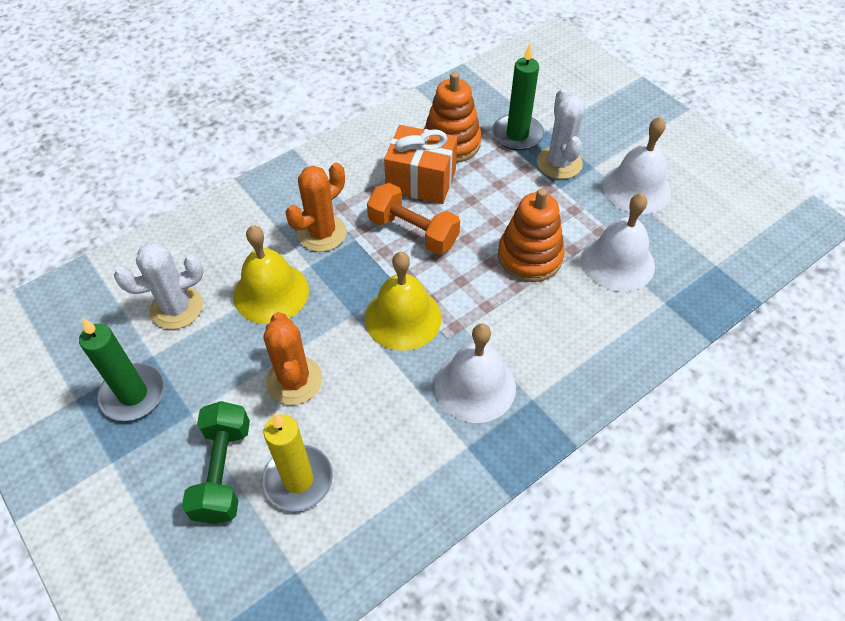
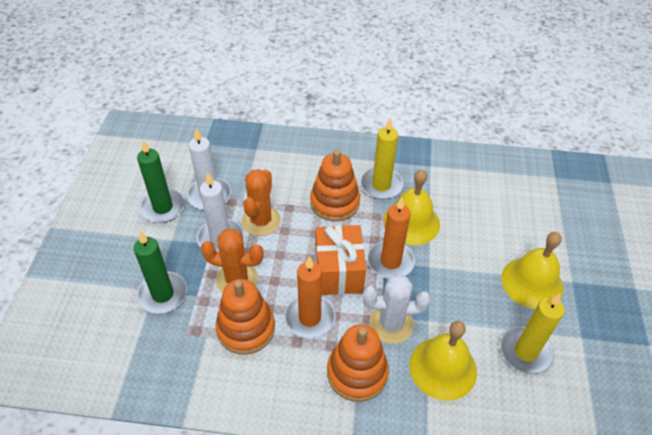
green dumbbell: [182,401,250,524] = 1 -> none = 0
orange candle: none = 0 -> [284,256,336,339] [367,197,415,279] = 2
orange dumbbell: [367,183,460,255] = 1 -> none = 0
orange stacking toy: [424,72,482,163] [498,189,565,282] = 2 -> [215,279,275,355] [310,150,360,222] [327,324,389,402] = 3
white bell: [435,324,516,423] [581,193,655,292] [603,117,671,214] = 3 -> none = 0
white cactus: [114,243,204,329] [537,89,585,179] = 2 -> [363,274,431,344] = 1
white candle: none = 0 -> [187,128,231,210] [197,172,244,252] = 2
yellow bell: [234,225,309,324] [365,252,442,351] = 2 -> [383,169,440,245] [409,321,477,401] [501,232,563,309] = 3
yellow candle: [262,413,333,512] = 1 -> [360,118,403,200] [500,293,565,374] = 2

